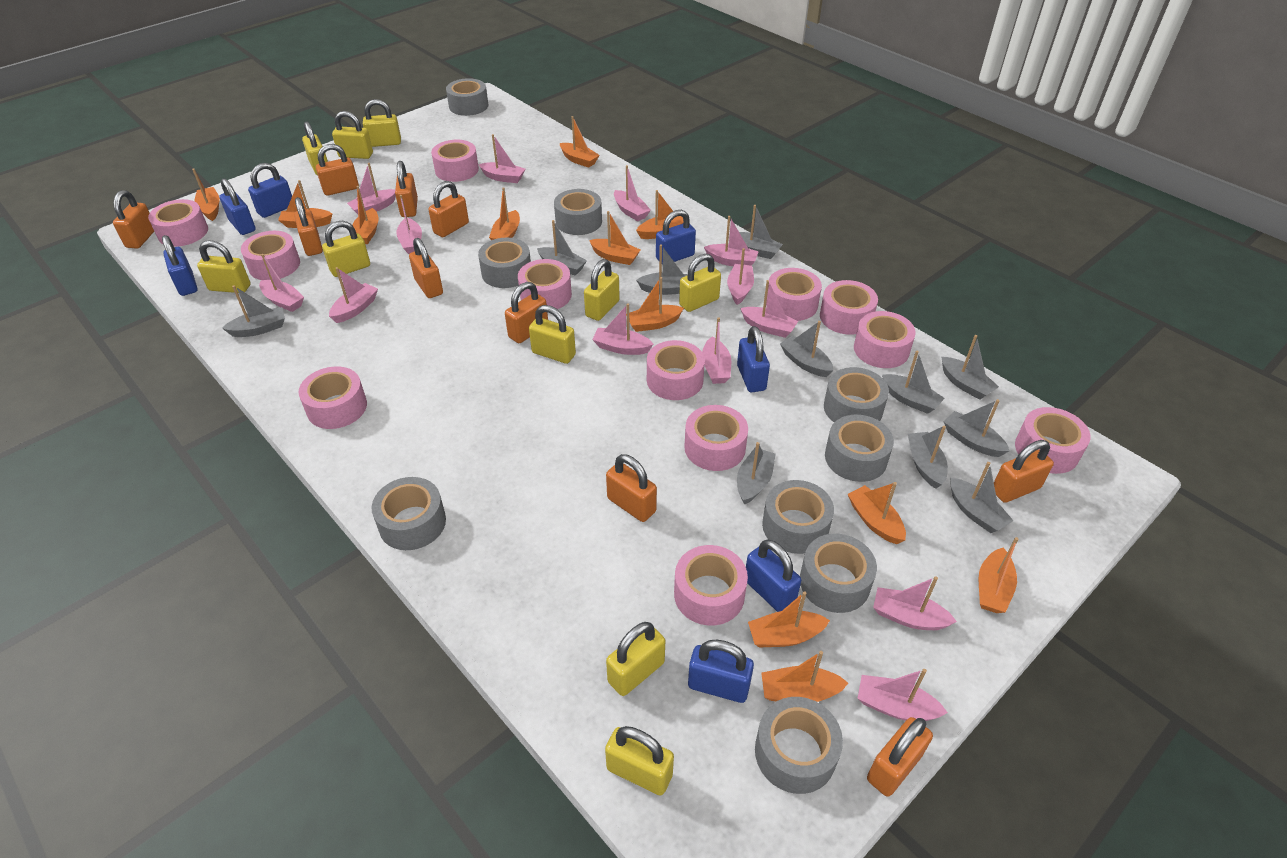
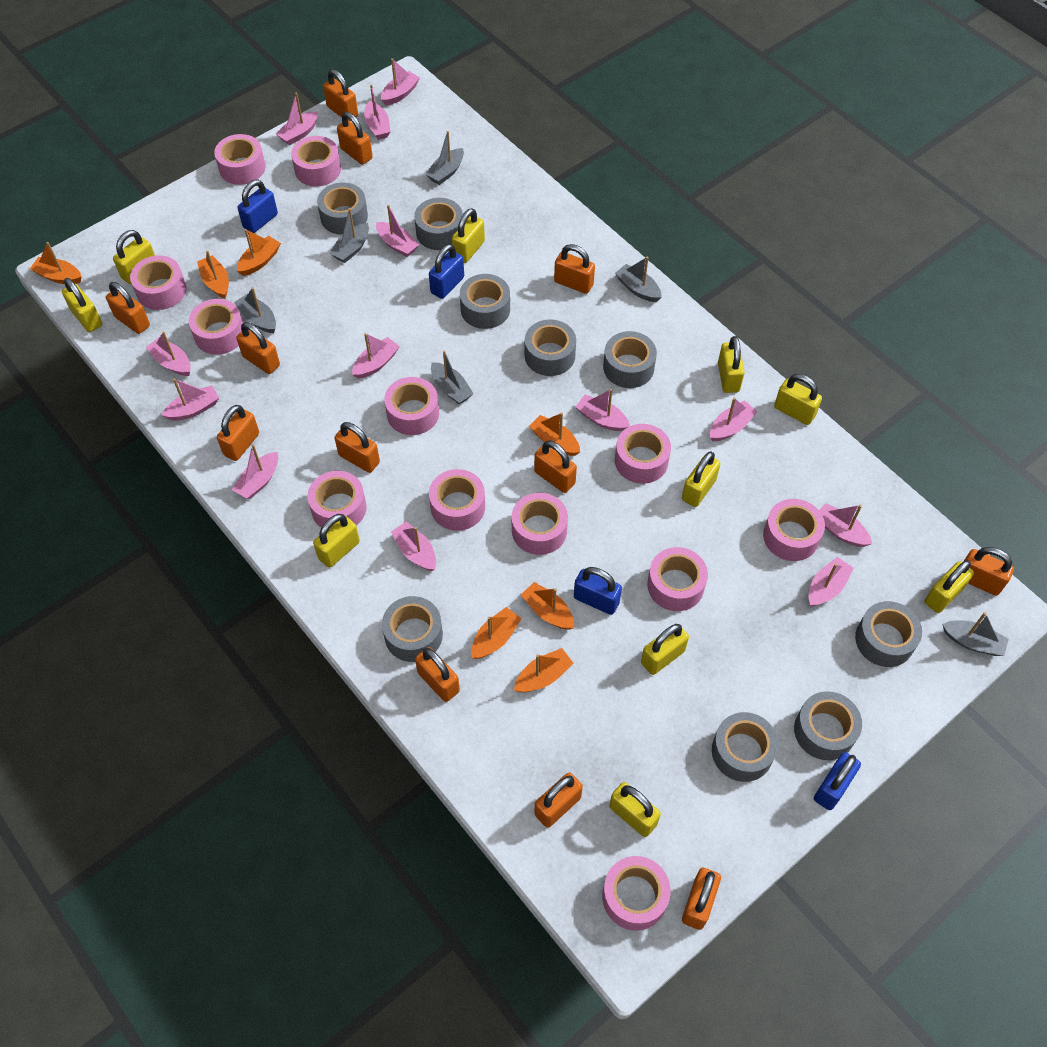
blue padlock: [162,235,197,296] [219,178,256,235] [248,163,292,218] [656,210,696,265] [688,640,754,703] [737,326,770,392] [746,539,801,612] = 7 -> [237,180,278,233] [429,244,464,299] [574,567,622,615] [814,752,861,810] = 4
grey boat: [222,285,285,337] [537,220,587,276] [636,245,688,295] [737,442,776,505] [739,205,783,259] [780,321,833,377] [882,351,944,414] [908,425,948,489] [942,335,999,400] [943,399,1010,457] [950,462,1014,533] = 11 -> [234,287,276,333] [330,208,369,263] [425,131,464,185] [431,350,474,405] [615,256,662,302] [942,612,1009,656] = 6
orange boat: [192,169,220,221] [278,180,332,228] [353,186,379,244] [489,187,520,240] [560,116,600,168] [589,211,640,265] [626,277,684,332] [636,190,683,239] [748,591,830,647] [761,651,848,702] [848,482,906,544] [979,537,1018,613] = 12 -> [30,242,82,284] [197,250,229,298] [237,229,281,276] [471,607,522,659] [514,648,574,692] [521,582,574,630] [529,412,580,456] = 7
orange padlock: [113,190,154,249] [294,197,323,256] [316,144,359,196] [395,161,418,217] [409,238,443,298] [428,181,469,237] [505,282,548,343] [606,454,657,522] [867,717,933,797] [994,440,1054,503] = 10 -> [106,282,150,334] [217,405,259,461] [236,322,280,374] [323,69,358,121] [335,422,380,473] [337,112,373,165] [415,647,460,702] [534,440,577,493] [534,772,583,828] [554,244,595,294] [682,867,721,930] [964,547,1014,596] = 12

